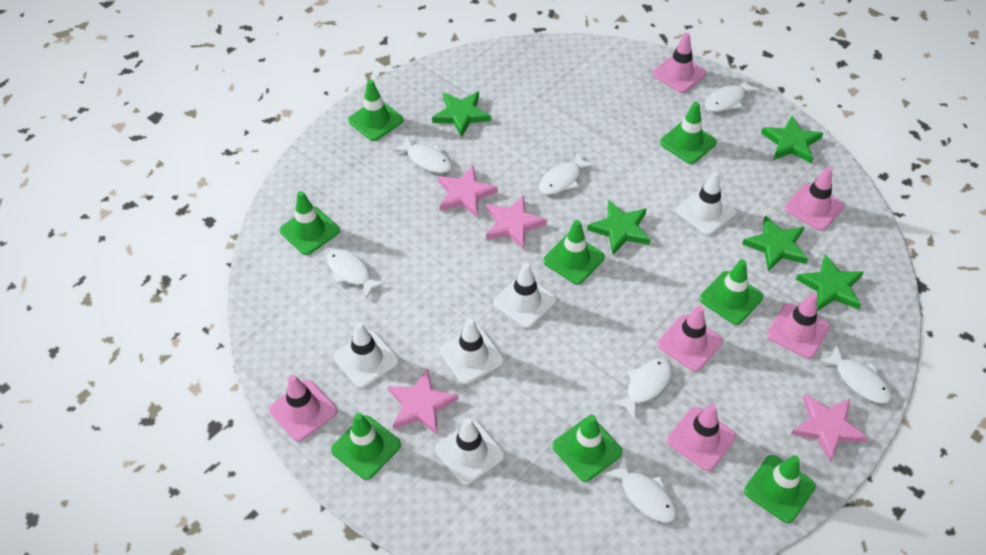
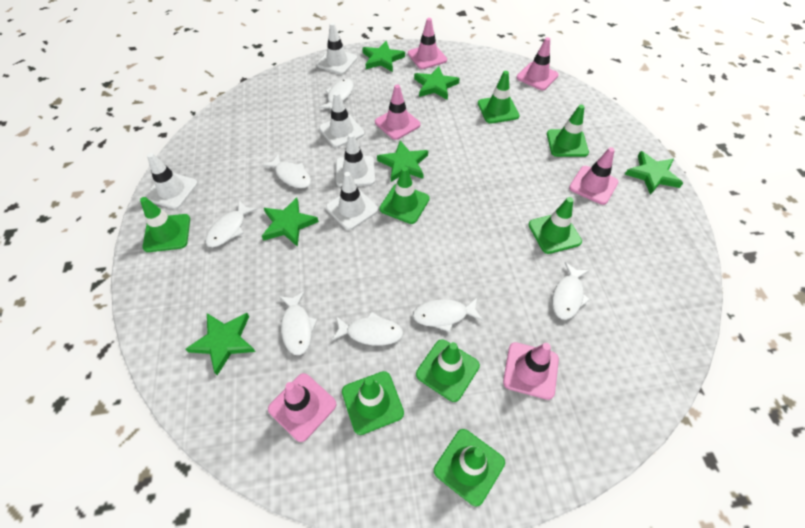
green star: [432,92,491,137] [587,200,651,255] [742,215,808,272] [761,115,823,163] [796,254,864,311] = 5 -> [186,313,256,375] [262,197,319,247] [362,41,405,72] [377,140,428,182] [414,66,460,100] [625,151,683,195] = 6
pink star: [388,368,459,435] [438,166,498,218] [486,195,547,250] [791,394,868,462] = 4 -> none = 0

